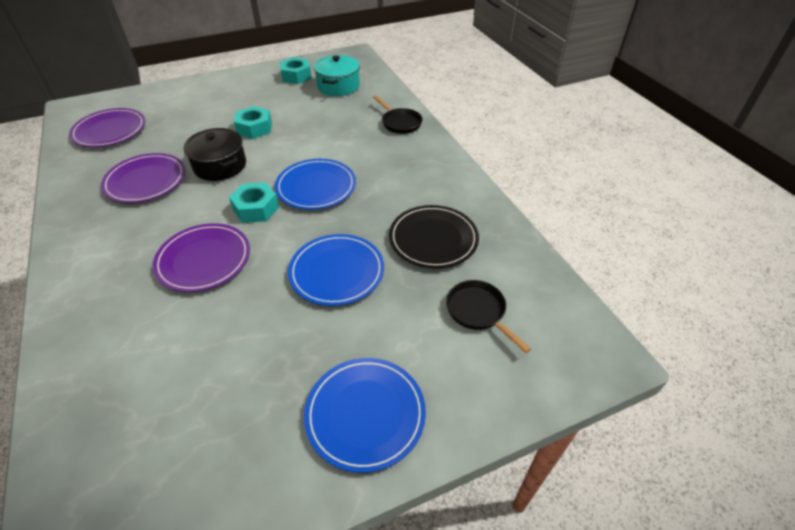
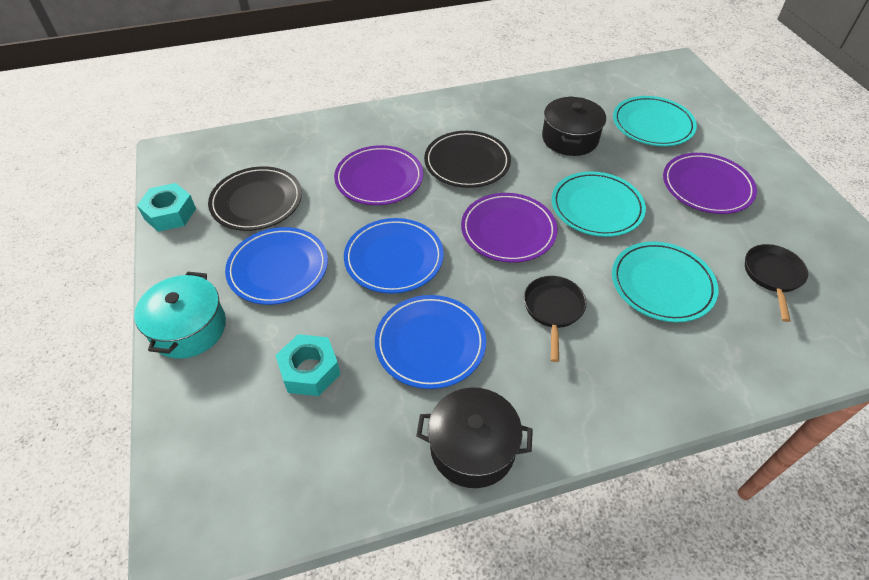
black plate: [389,205,479,269] = 1 -> [208,166,302,231] [424,131,511,188] = 2
black pot: [184,128,246,181] = 1 -> [416,388,533,488] [542,96,606,156] = 2
turquoise nut: [229,182,279,223] [234,106,272,139] [280,57,312,84] = 3 -> [137,183,196,232] [275,334,340,396] = 2
turquoise plate: none = 0 -> [552,171,646,237] [612,241,718,322] [613,96,697,146] = 3

